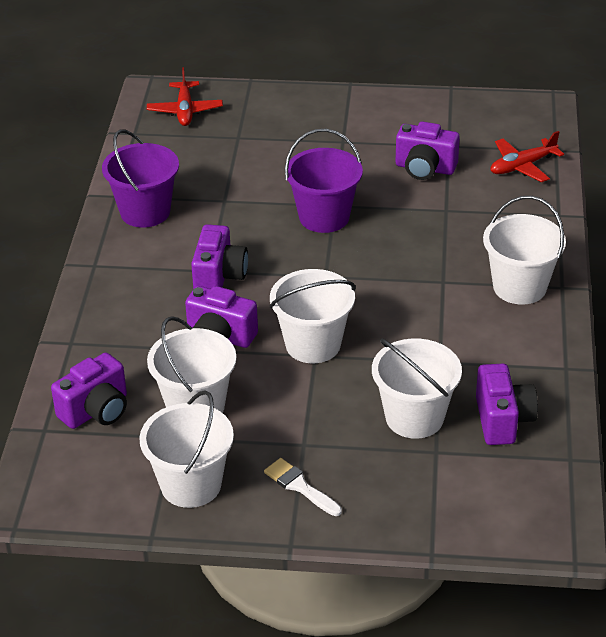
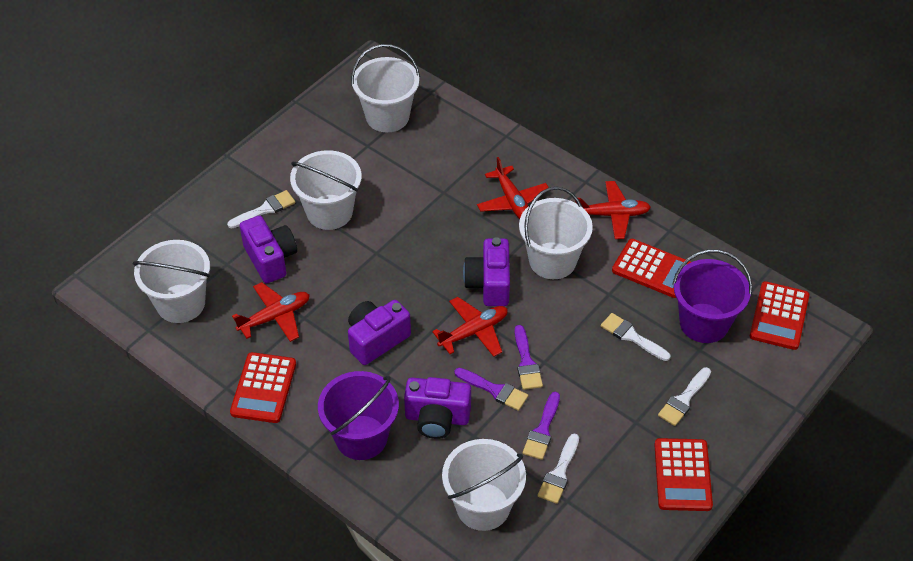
purple brush: none = 0 -> [455,368,528,411] [515,325,543,390] [523,392,560,460] = 3
purple camera: [51,352,127,429] [185,286,258,348] [191,224,248,289] [396,121,460,180] [476,364,538,445] = 5 -> [240,215,297,284] [348,300,411,365] [404,377,471,439] [463,237,510,306] = 4
red calculator: none = 0 -> [230,352,296,423] [612,239,691,298] [654,438,713,511] [750,281,809,350] = 4
red plane: [147,67,223,126] [491,131,564,182] = 2 -> [232,282,310,342] [432,297,508,357] [477,157,549,219] [575,181,651,239] = 4
white brush: [264,458,342,516] = 1 -> [227,190,296,229] [537,433,579,504] [601,313,671,361] [658,367,711,426] = 4

